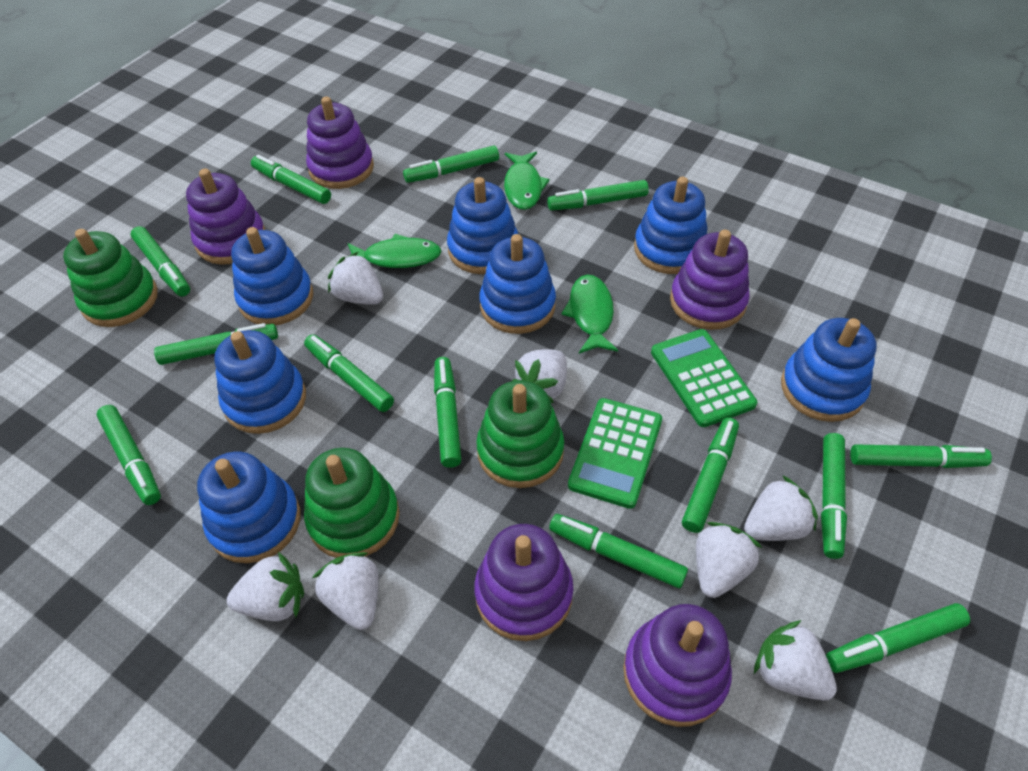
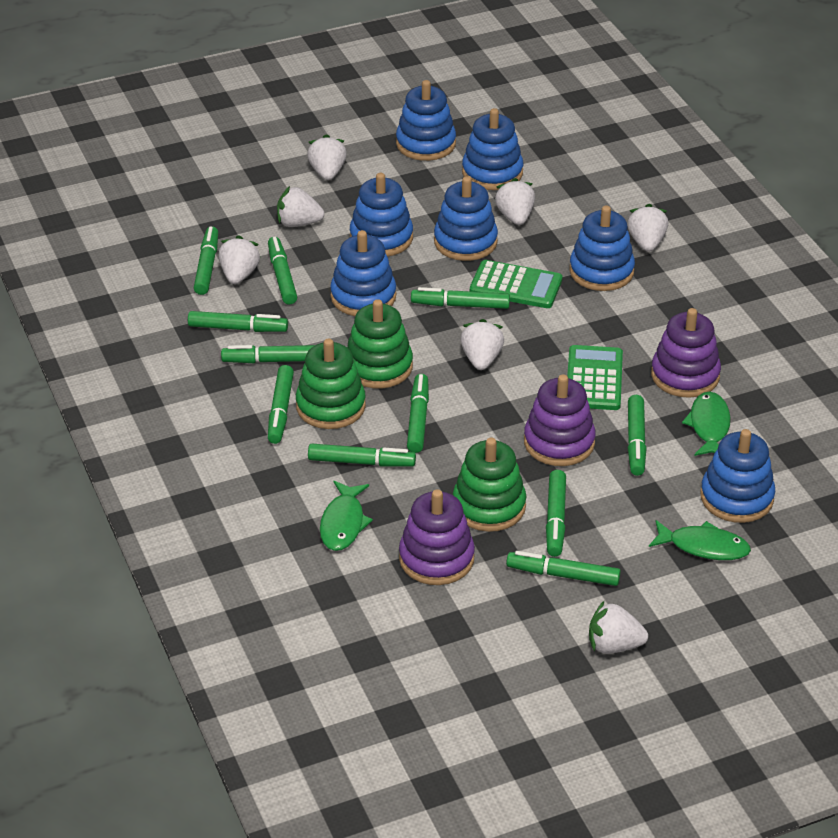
green marker: [97,405,161,505] [131,226,190,297] [154,323,278,365] [251,155,331,204] [304,334,394,412] [403,146,499,183] [434,357,461,468] [547,180,649,210] [549,514,688,588] [682,418,739,533] [821,433,847,559] [826,603,970,673] [850,444,992,468] = 13 -> [188,311,288,332] [194,226,218,295] [221,345,315,363] [268,237,297,304] [268,365,294,444] [308,444,416,467] [407,374,429,453] [411,287,510,309] [506,551,621,586] [546,470,566,557] [628,395,646,476] = 11
purple stacking toy: [186,169,265,265] [306,97,374,189] [474,524,574,641] [623,604,732,727] [670,230,750,330] = 5 -> [399,489,475,585] [524,374,596,466] [651,308,721,398] = 3

